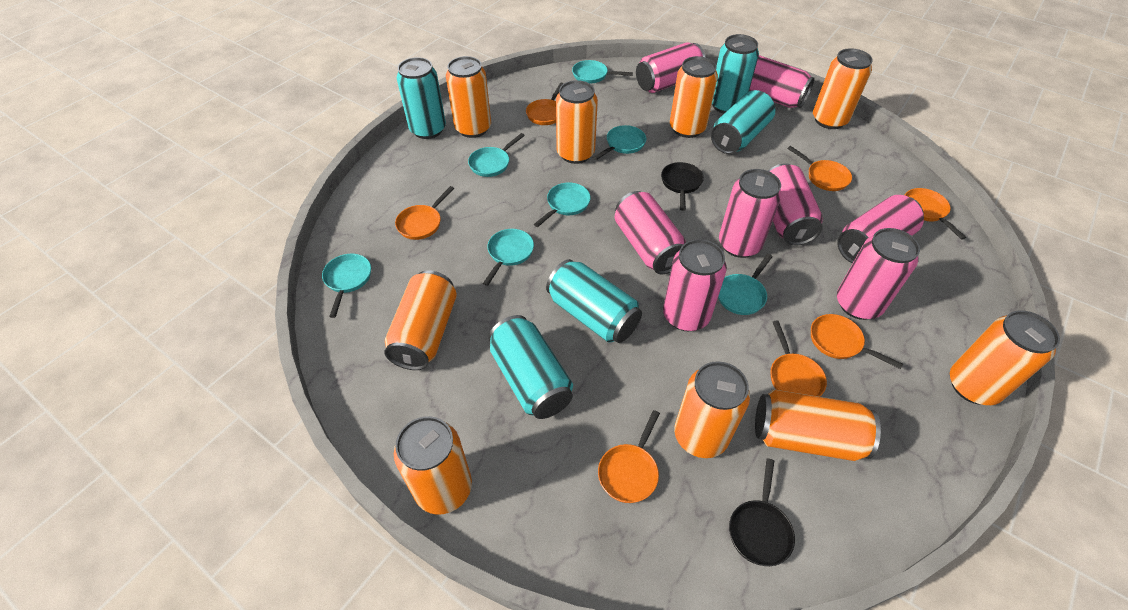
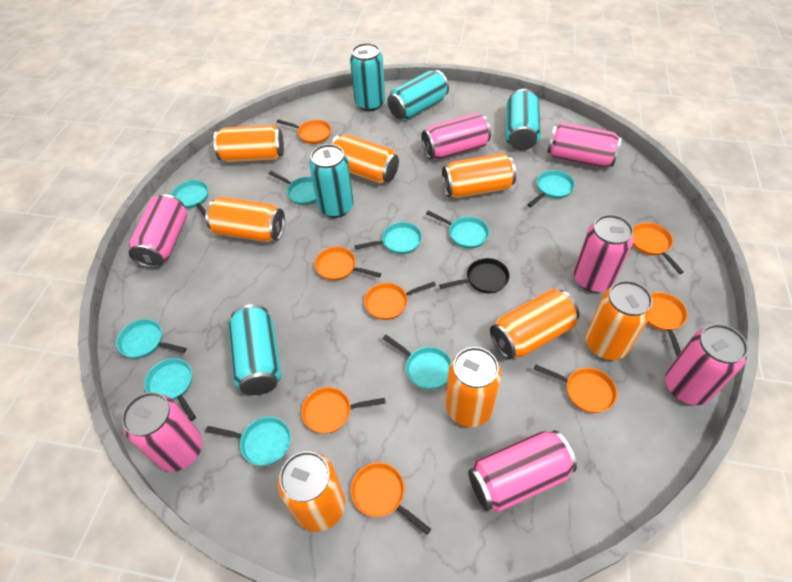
black pan: [661,162,704,211] [729,458,795,566] = 2 -> [439,258,510,293] = 1
orange can: [384,270,457,370] [394,416,472,515] [446,56,491,138] [556,80,598,164] [670,56,718,138] [674,361,750,458] [755,390,881,461] [813,48,873,129] [950,310,1060,405] = 9 -> [205,197,285,242] [213,125,284,162] [278,451,345,532] [331,135,399,184] [442,153,516,198] [446,347,501,427] [490,289,579,359] [585,280,653,360] = 8
orange pan: [395,186,454,240] [526,83,564,125] [598,410,660,503] [770,320,827,397] [787,146,852,191] [811,314,903,369] [905,188,966,239] = 7 -> [277,119,331,144] [301,387,385,434] [315,247,381,281] [351,462,431,535] [364,282,436,320] [534,364,617,413] [633,222,684,274] [647,292,688,357] = 8
pink can: [615,191,686,274] [636,42,705,93] [663,239,727,331] [719,169,782,258] [749,55,815,108] [768,163,823,246] [837,195,924,264] [837,228,920,320] = 8 -> [122,392,202,472] [129,194,187,268] [421,113,491,160] [468,430,577,513] [547,122,622,168] [574,215,634,292] [665,324,748,405] = 7
turquoise pan: [322,253,371,318] [468,133,525,177] [483,229,534,286] [534,182,591,227] [572,60,633,83] [593,125,646,160] [718,254,773,315] = 7 -> [116,319,187,359] [144,358,196,421] [171,180,208,217] [206,417,291,466] [269,171,317,205] [355,222,422,254] [383,335,451,390] [426,211,489,249] [527,170,575,207] = 9

